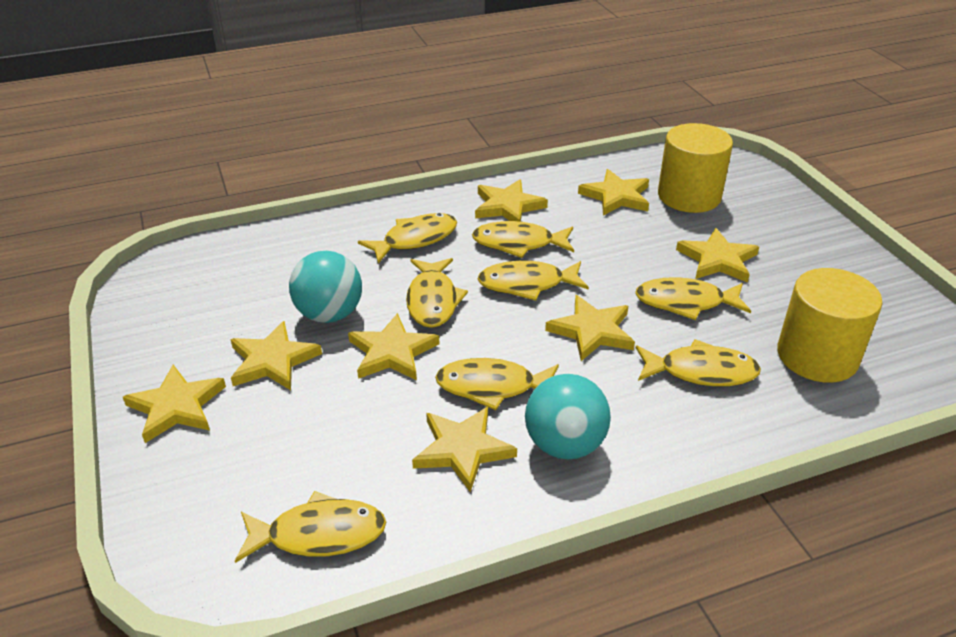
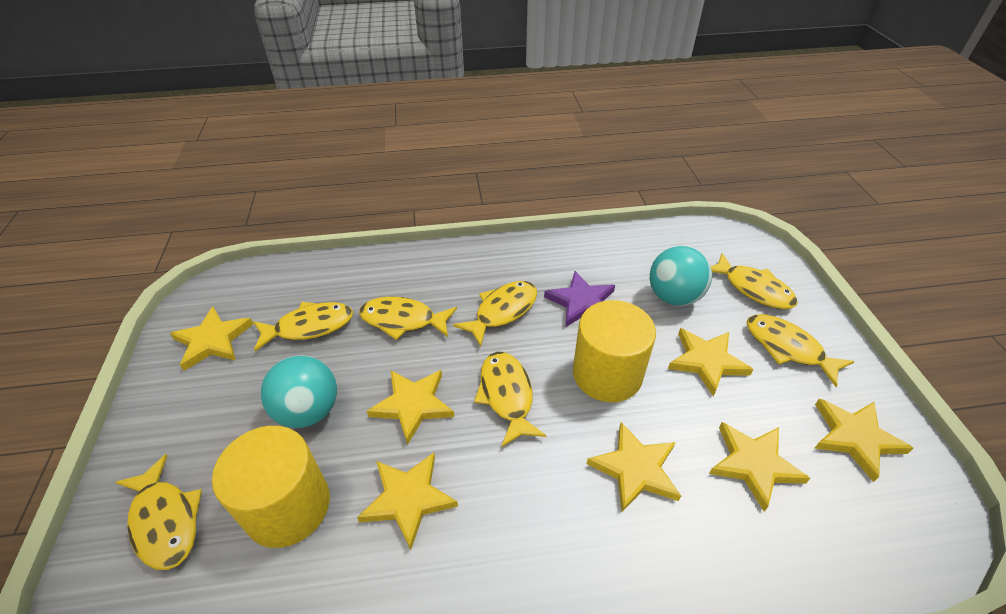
purple star: none = 0 -> [544,271,615,328] = 1
yellow fish: [235,491,386,563] [358,213,457,264] [406,258,468,328] [435,358,559,410] [472,221,574,258] [478,261,589,301] [635,277,751,320] [636,339,761,386] = 8 -> [115,454,202,570] [253,302,353,351] [359,296,457,340] [453,281,537,347] [474,352,547,448] [711,253,798,309] [746,314,855,387] = 7
yellow star: [123,365,226,443] [230,321,322,390] [348,313,439,381] [412,407,517,492] [475,179,548,222] [545,295,635,361] [578,169,649,216] [676,228,759,283] = 8 -> [170,307,253,371] [357,453,458,550] [367,370,454,445] [587,422,681,512] [668,328,754,396] [709,422,810,512] [814,399,913,482] = 7

